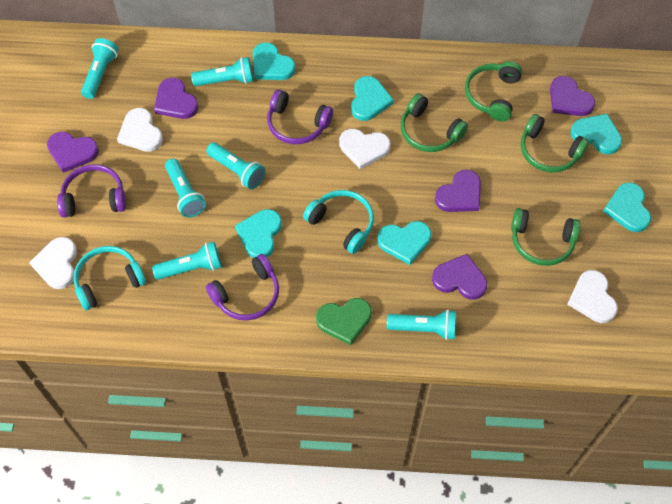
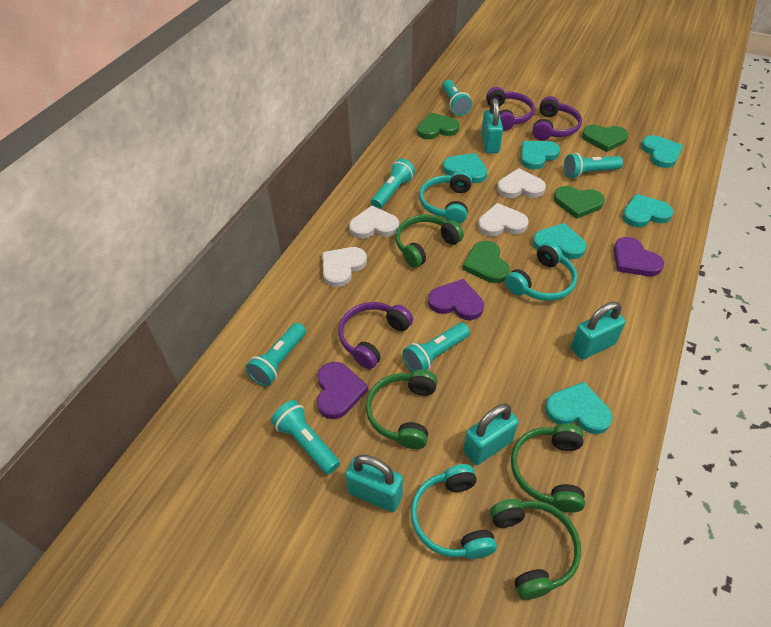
green heart: [316,298,372,345] = 1 -> [417,113,460,139] [462,241,510,283] [554,186,605,219] [582,125,628,152] = 4
purple heart: [47,132,99,173] [154,78,198,119] [432,254,487,300] [435,169,481,212] [550,76,595,116] = 5 -> [317,362,368,419] [428,279,484,320] [613,237,664,276] = 3
turquoise headphones: [73,246,146,310] [303,190,374,254] = 2 -> [411,464,497,559] [419,171,472,224] [505,242,577,301] = 3
turquoise padlock: none = 0 -> [345,455,403,512] [463,403,519,465] [481,98,503,154] [571,302,626,360] = 4

